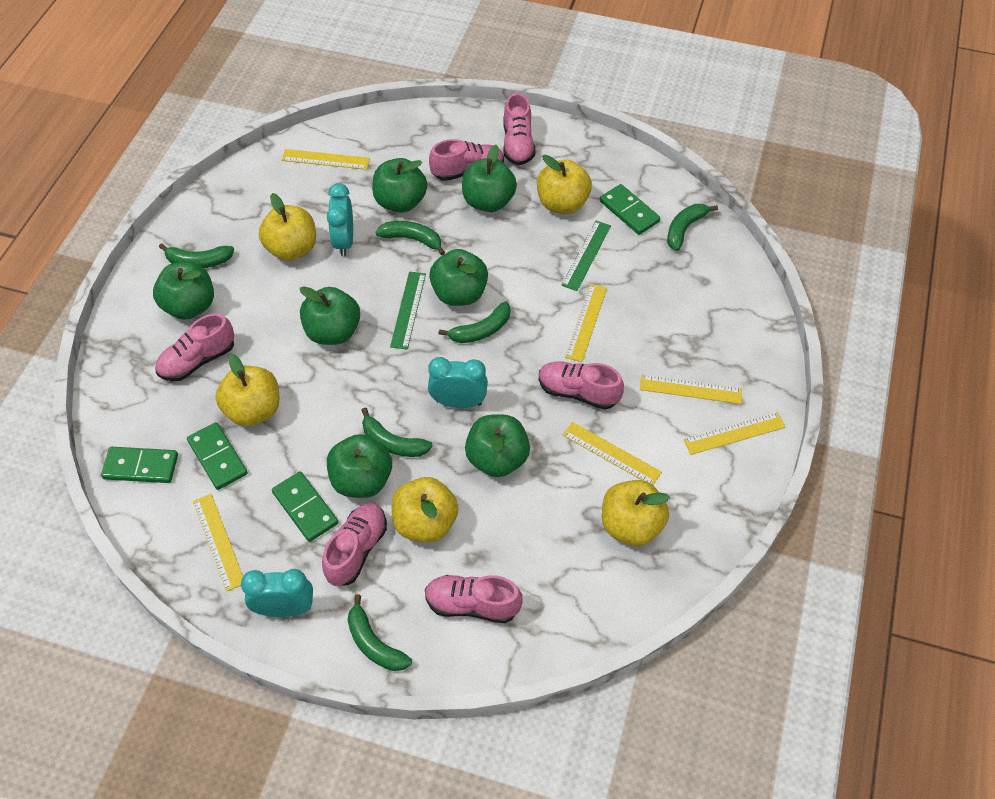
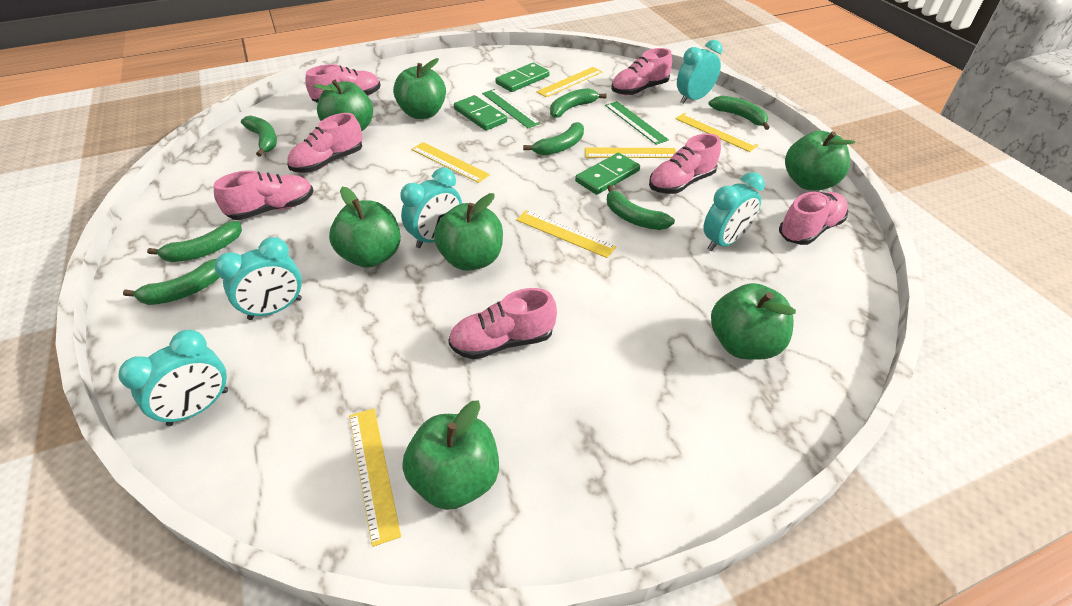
green banana: [159,243,234,268] [347,595,412,671] [362,408,433,457] [375,221,445,255] [439,301,511,343] [667,204,718,251] = 6 -> [123,259,220,305] [147,221,242,262] [241,115,277,157] [523,122,584,155] [550,88,607,118] [607,185,675,230] [709,96,770,130] = 7
green domino: [101,447,178,483] [187,422,248,490] [272,471,338,542] [600,184,660,235] = 4 -> [454,95,507,131] [495,63,550,92] [575,153,640,195] = 3
pink shoe: [155,313,234,381] [322,503,387,586] [425,575,523,623] [429,139,504,181] [503,93,535,165] [539,361,624,410] = 6 -> [214,170,314,220] [287,113,363,173] [305,64,381,103] [448,288,557,360] [611,48,672,95] [649,133,721,194] [779,192,848,245] = 7
turquoise clock: [241,569,313,617] [327,183,353,256] [428,357,488,408] = 3 -> [119,330,228,426] [215,237,302,320] [400,168,462,248] [677,40,722,104] [703,172,765,251] = 5
yellow apple: [215,354,280,426] [259,193,316,261] [391,477,458,543] [537,155,592,214] [602,480,670,546] = 5 -> none = 0

